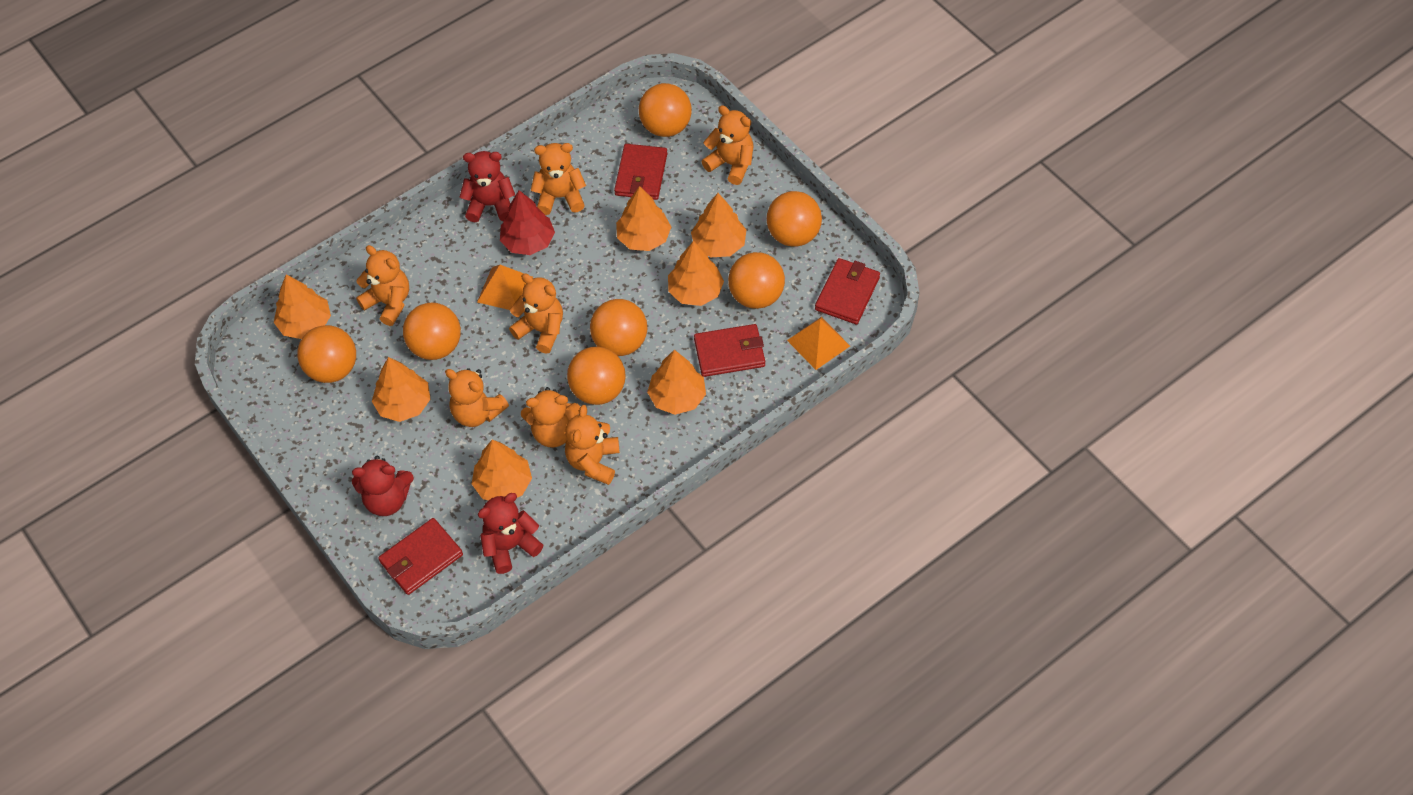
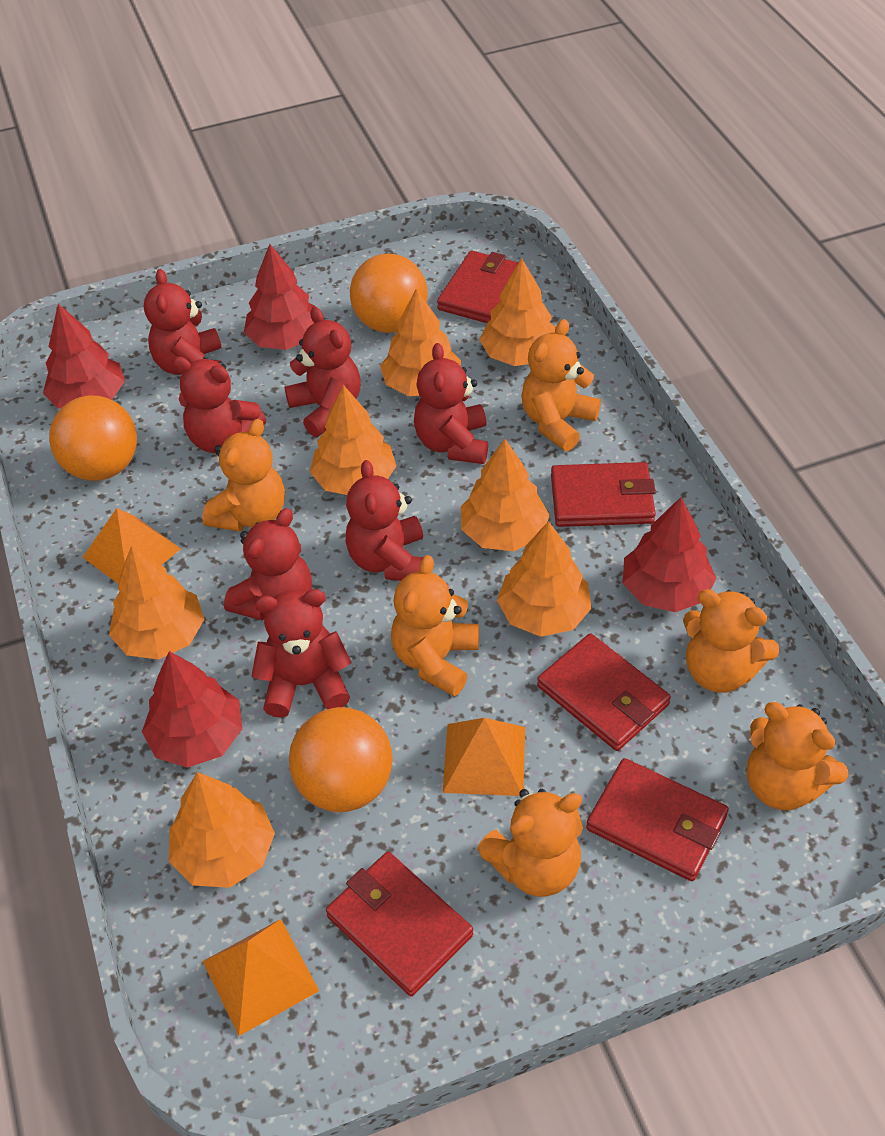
orange ball: [297,325,356,383] [403,303,461,360] [567,347,626,405] [590,299,647,356] [639,83,692,137] [728,252,785,309] [767,191,822,247] = 7 -> [49,396,137,481] [289,707,393,812] [350,253,428,333] = 3
orange pyramid: [477,265,533,310] [787,317,850,370] = 2 -> [83,508,181,584] [203,919,319,1036] [443,718,525,796] = 3
orange teddy bear: [356,245,409,326] [445,368,509,427] [509,273,563,354] [521,387,580,447] [531,143,586,215] [565,405,620,485] [701,105,754,185] = 7 -> [202,419,285,532] [391,555,479,696] [477,789,583,897] [521,319,601,451] [683,589,780,693] [747,702,848,810] = 6
red teddy bear: [352,456,414,516] [460,151,515,222] [478,493,543,574] = 3 -> [144,269,222,375] [172,357,266,453] [224,508,312,621] [251,589,351,718] [285,307,361,437] [345,460,424,581] [414,343,488,464] = 7
red tree: [500,190,555,255] = 1 -> [43,304,125,409] [142,651,242,768] [244,244,316,350] [623,497,716,612] = 4
red wallet: [378,518,463,595] [614,144,667,200] [694,324,765,377] [815,258,880,324] = 4 -> [326,852,473,996] [437,251,519,323] [537,633,671,751] [551,462,656,527] [586,758,729,881] = 5

